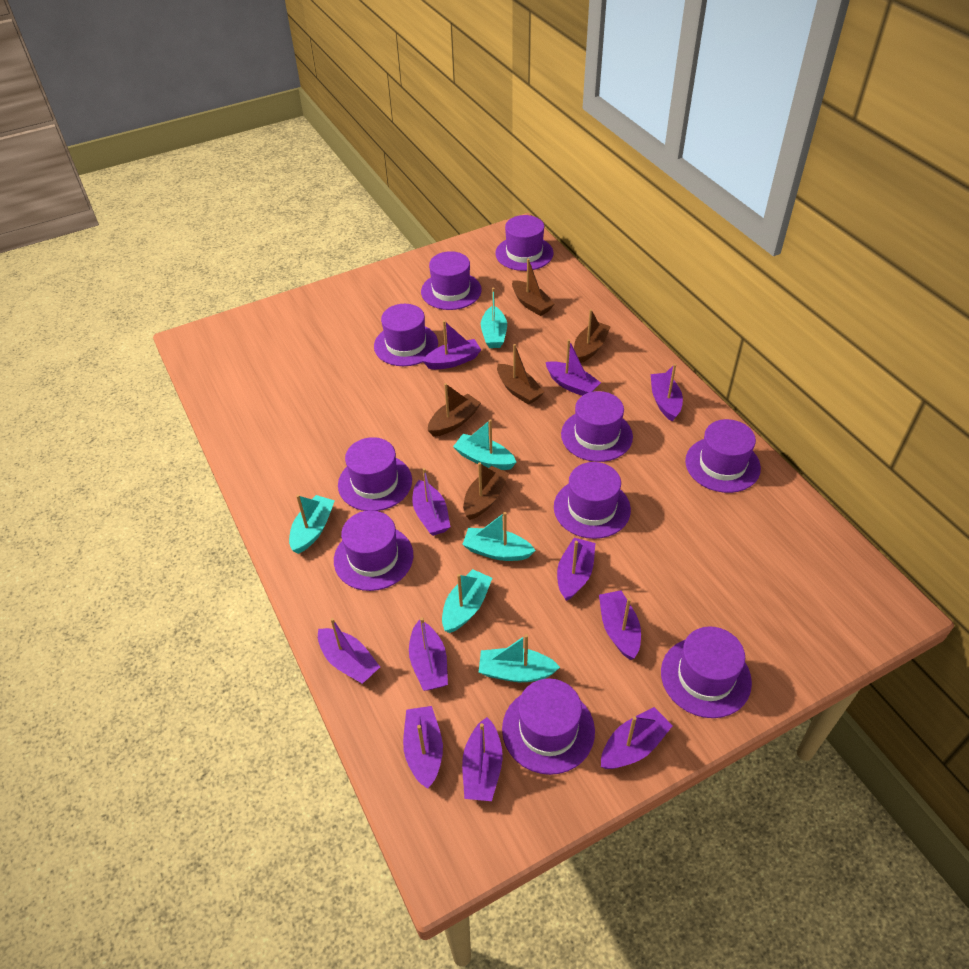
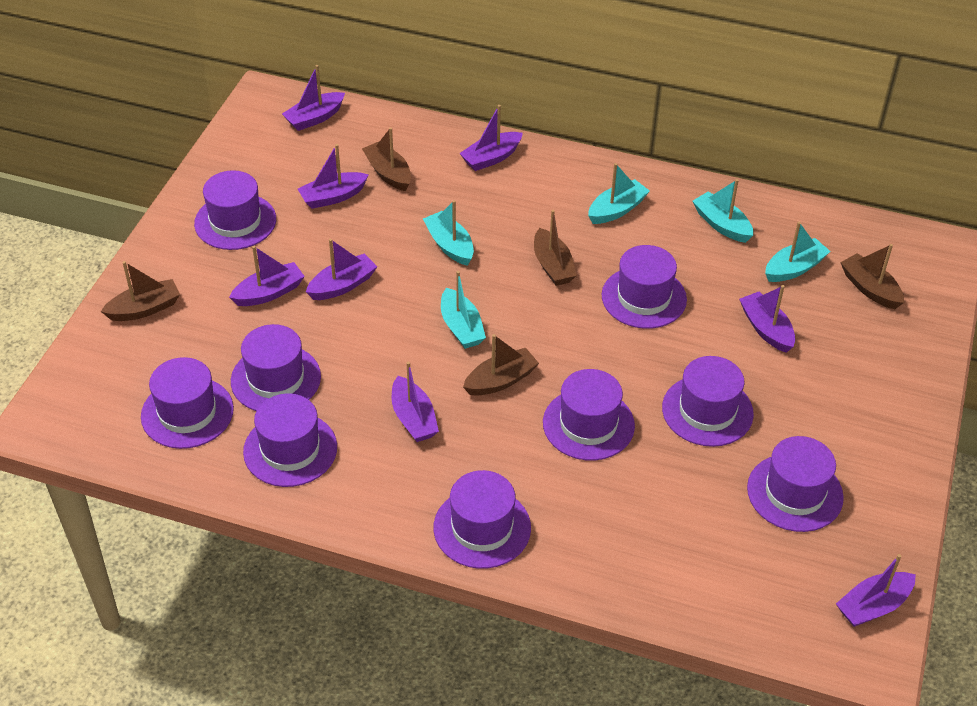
purple boat: [318,618,380,684] [403,706,443,789] [409,617,448,691] [412,468,450,536] [423,320,481,369] [462,717,503,801] [546,339,601,396] [557,538,595,601] [599,590,641,660] [601,707,673,769] [651,364,683,422] = 11 -> [229,246,305,306] [282,65,345,131] [298,144,369,209] [306,239,377,300] [392,362,439,442] [459,105,523,171] [739,285,795,353] [836,554,916,627] = 8
purple hat: [334,510,413,591] [338,437,412,511] [374,304,438,366] [421,251,482,310] [495,215,554,271] [502,678,595,775] [554,462,631,539] [561,391,633,462] [661,626,752,718] [685,419,761,493] = 10 -> [141,357,234,449] [194,170,276,250] [231,324,321,411] [243,393,337,487] [434,470,531,569] [543,369,635,461] [602,245,687,329] [662,356,754,447] [747,436,844,532] = 9
turquoise boat: [289,495,335,554] [442,569,492,633] [453,419,517,470] [462,512,536,561] [479,634,560,682] [481,288,507,348] = 6 -> [423,200,474,266] [441,271,486,349] [588,163,650,224] [693,179,753,243] [765,222,831,282] = 5

